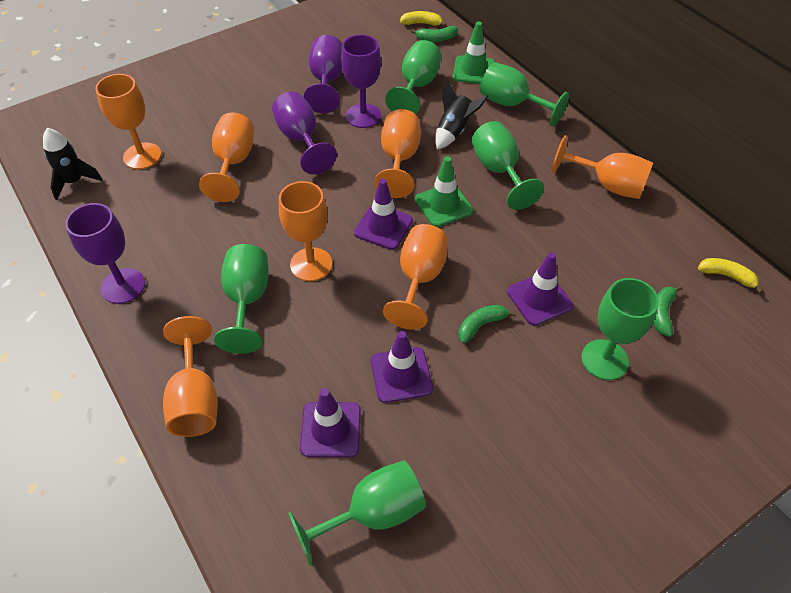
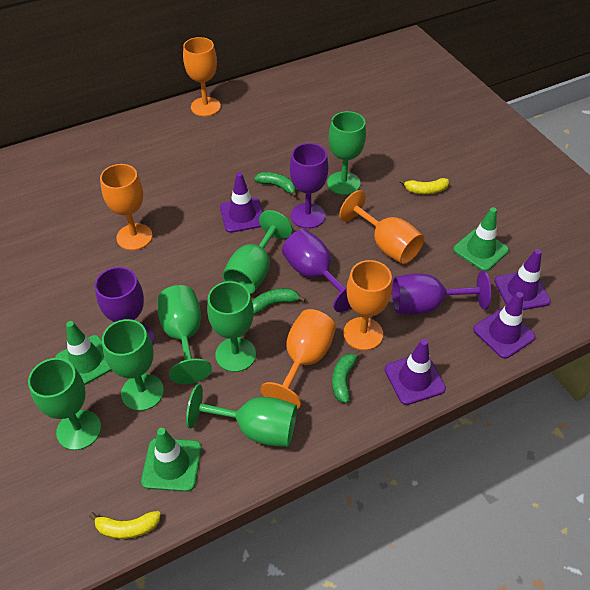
black rocket: [43,128,103,200] [435,80,489,150] = 2 -> none = 0
green goblet: [214,244,269,354] [288,460,426,567] [385,40,442,114] [472,121,544,210] [480,62,569,127] [581,278,659,380] = 6 -> [28,358,101,450] [102,319,164,411] [158,285,212,384] [186,384,297,447] [207,281,256,372] [223,210,292,294] [327,111,366,195] = 7
green traffic cone: [415,156,473,227] [453,22,495,84] = 2 -> [55,321,112,385] [141,428,201,492] [453,207,509,271] = 3
orange goblet: [95,74,161,169] [163,316,218,437] [199,113,254,202] [279,181,332,281] [375,109,421,198] [383,224,448,330] [552,135,653,199] = 7 -> [100,164,152,250] [183,37,221,116] [260,309,336,409] [339,190,424,264] [343,260,392,350] = 5

